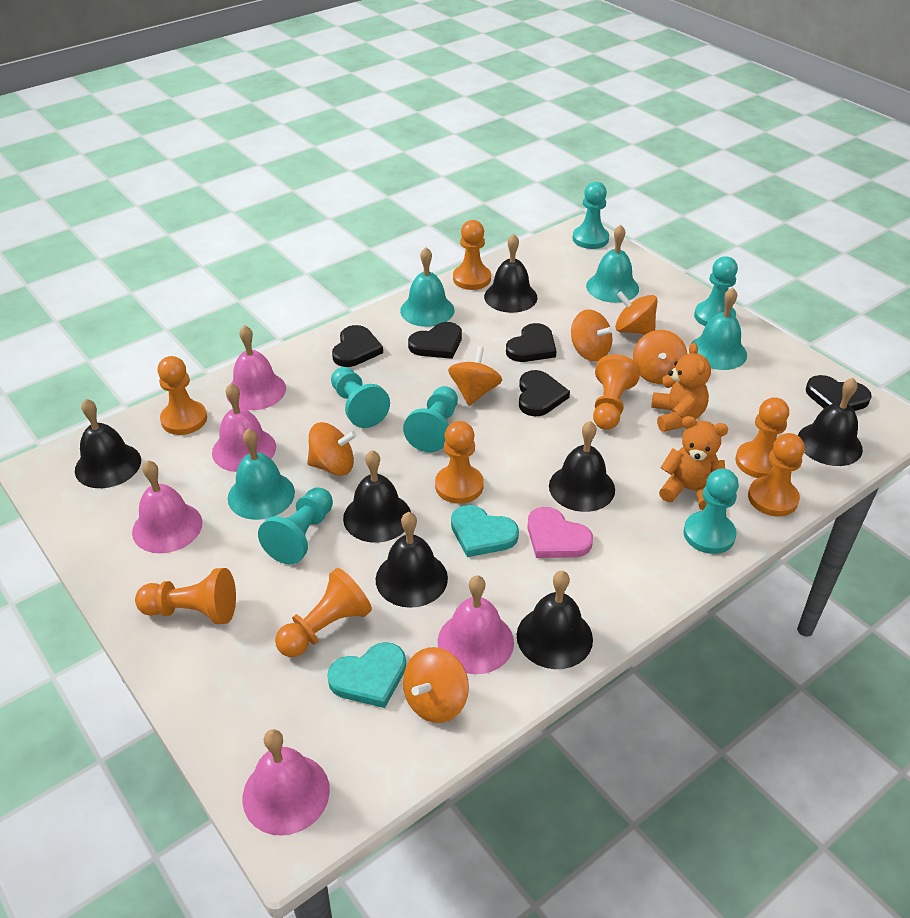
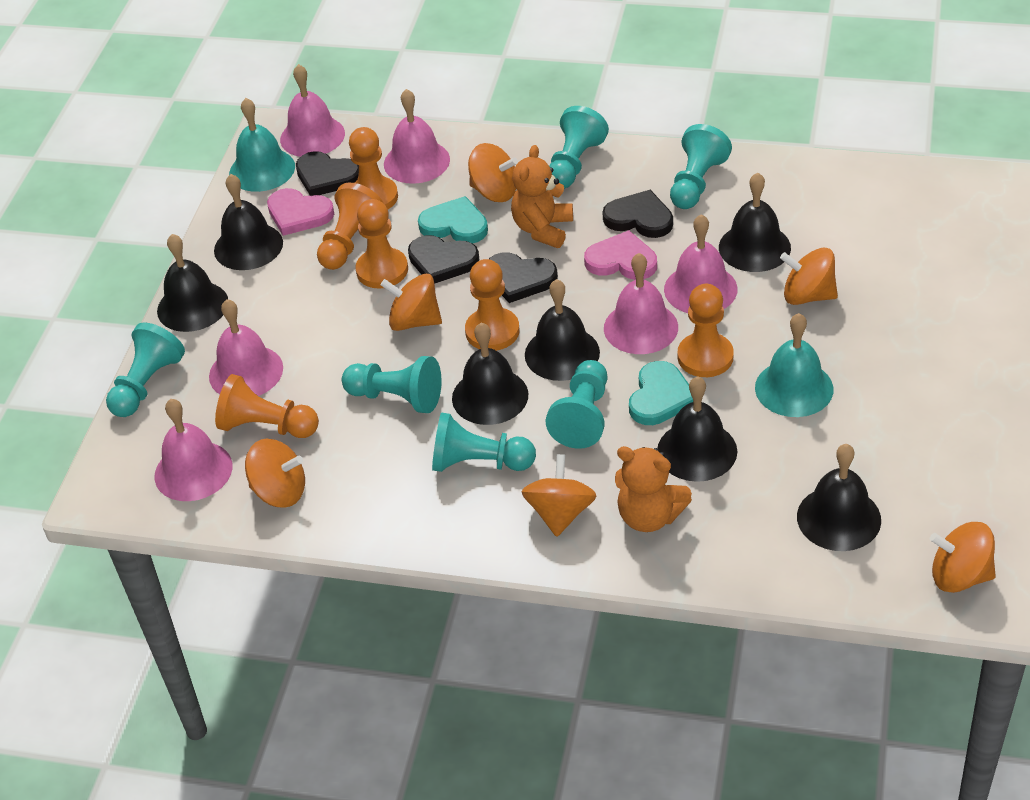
black heart: [332,325,383,367] [408,322,462,359] [506,323,557,362] [519,370,570,416] [806,375,872,411] = 5 -> [296,151,359,196] [408,235,479,284] [489,252,558,303] [603,190,673,238] = 4
orange pawn: [135,568,236,624] [157,356,207,435] [275,568,372,657] [435,421,484,504] [453,220,491,290] [593,354,640,430] [735,397,789,478] [748,433,805,517] = 8 -> [215,374,319,438] [317,183,383,270] [349,127,398,209] [355,199,408,288] [465,259,519,351] [678,284,734,377] = 6
pink bell: [132,460,202,553] [212,383,276,472] [226,325,286,410] [242,729,330,836] [438,575,514,674] = 5 -> [155,399,233,501] [209,299,283,396] [280,64,345,157] [384,89,450,184] [604,253,678,354] [664,214,738,313] = 6
pink heart: [527,507,593,558] = 1 -> [267,188,334,236] [584,230,657,280] = 2
turquoise bell: [228,428,295,520] [400,247,454,327] [586,225,639,303] [691,288,747,370] = 4 -> [229,98,295,192] [755,313,833,417] = 2

